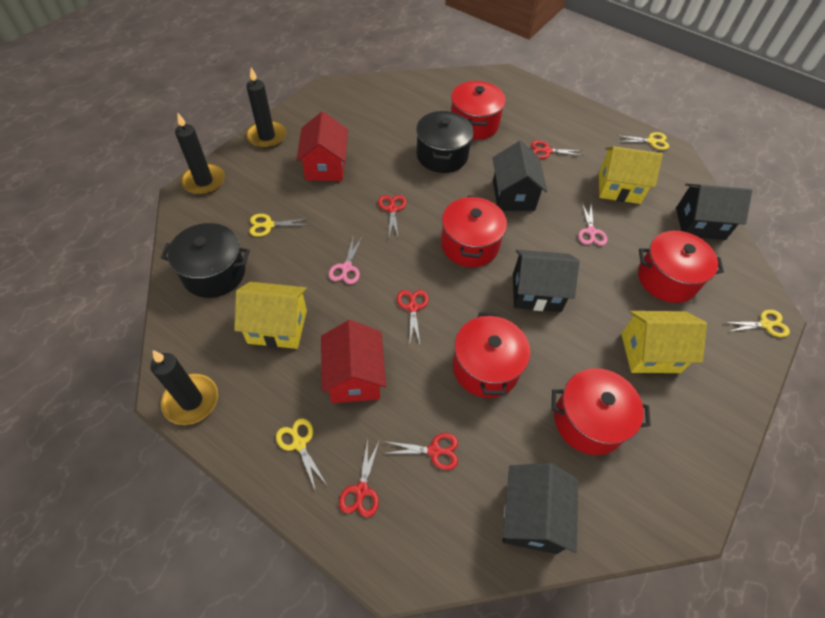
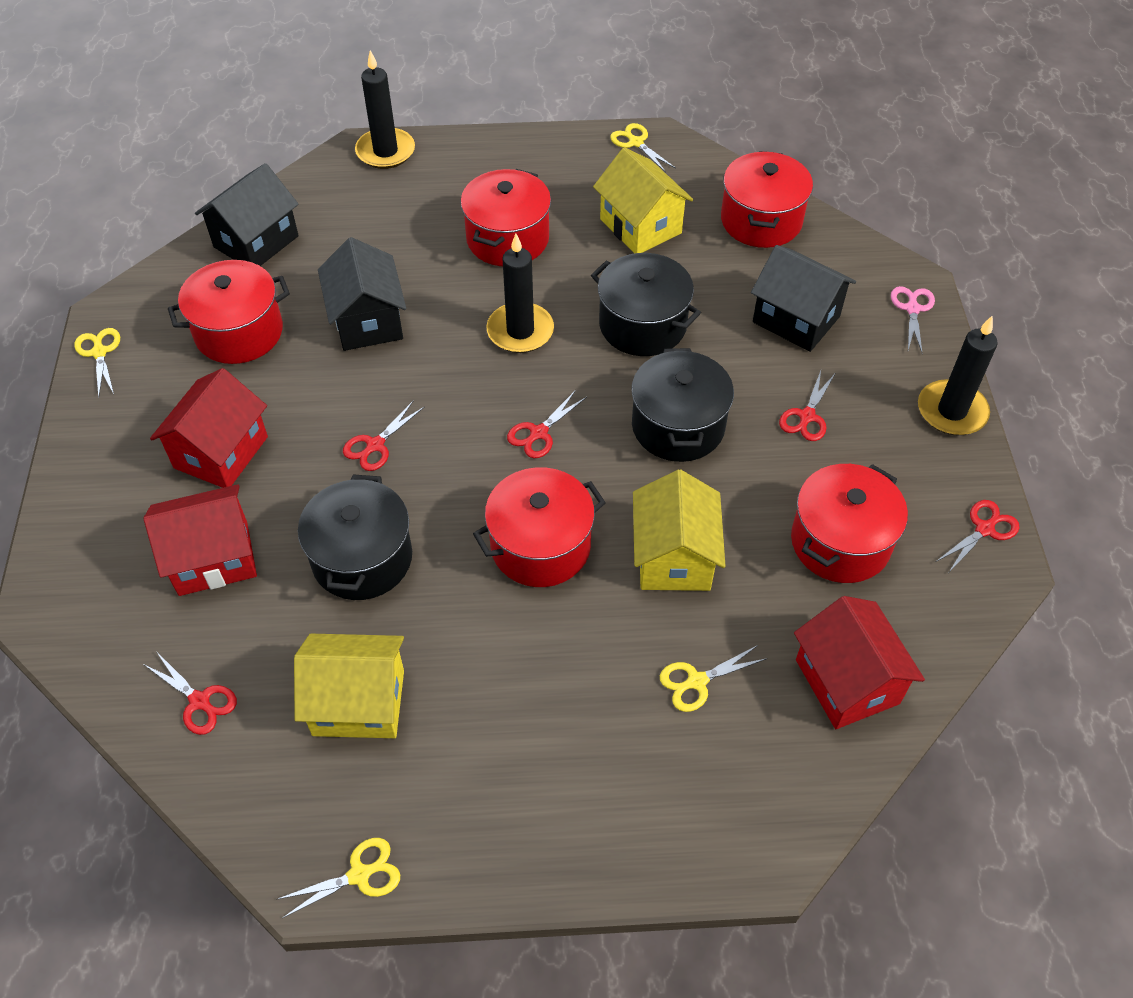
black house: [493,141,547,211] [503,463,578,554] [513,250,580,312] [676,184,752,240] = 4 -> [195,163,299,266] [318,237,406,351] [751,245,856,352] = 3
black pot: [161,223,250,298] [416,111,474,173] = 2 -> [298,475,412,600] [591,253,701,356] [631,348,734,462] = 3
pink scissors: [329,236,363,284] [578,203,607,246] = 2 -> [891,286,935,354] = 1
red house: [296,111,348,181] [321,320,386,403] = 2 -> [143,484,257,596] [150,368,268,488] [794,596,925,729] = 3

